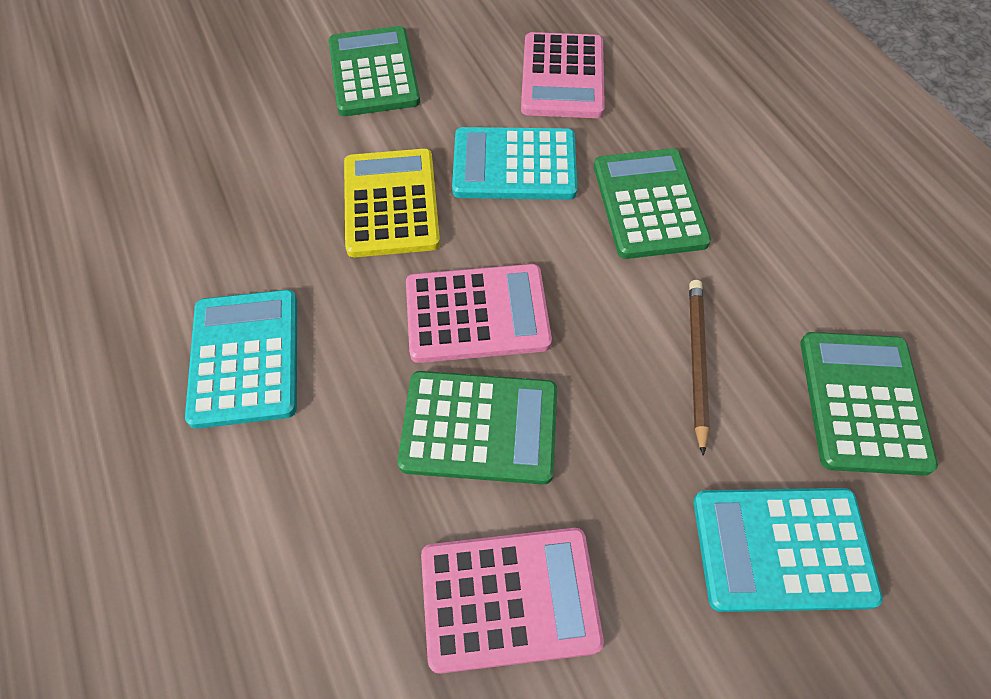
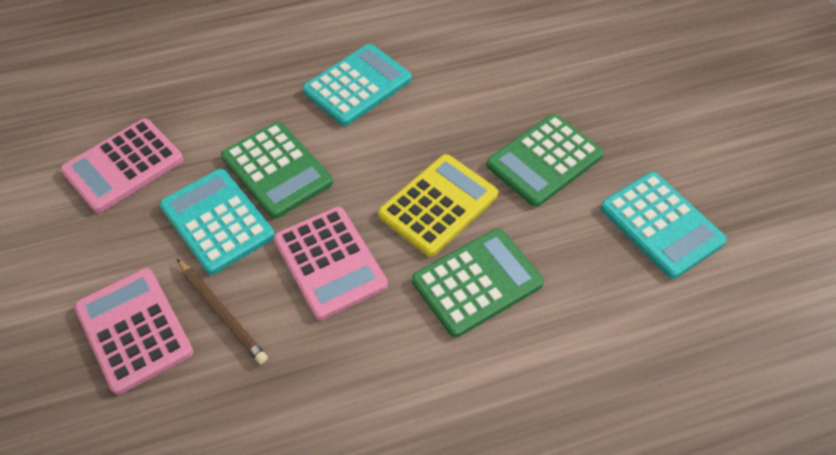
green calculator: [329,26,420,116] [398,371,557,484] [594,148,711,259] [800,332,938,476] = 4 -> [221,122,333,219] [412,228,544,337] [486,114,603,207] = 3

